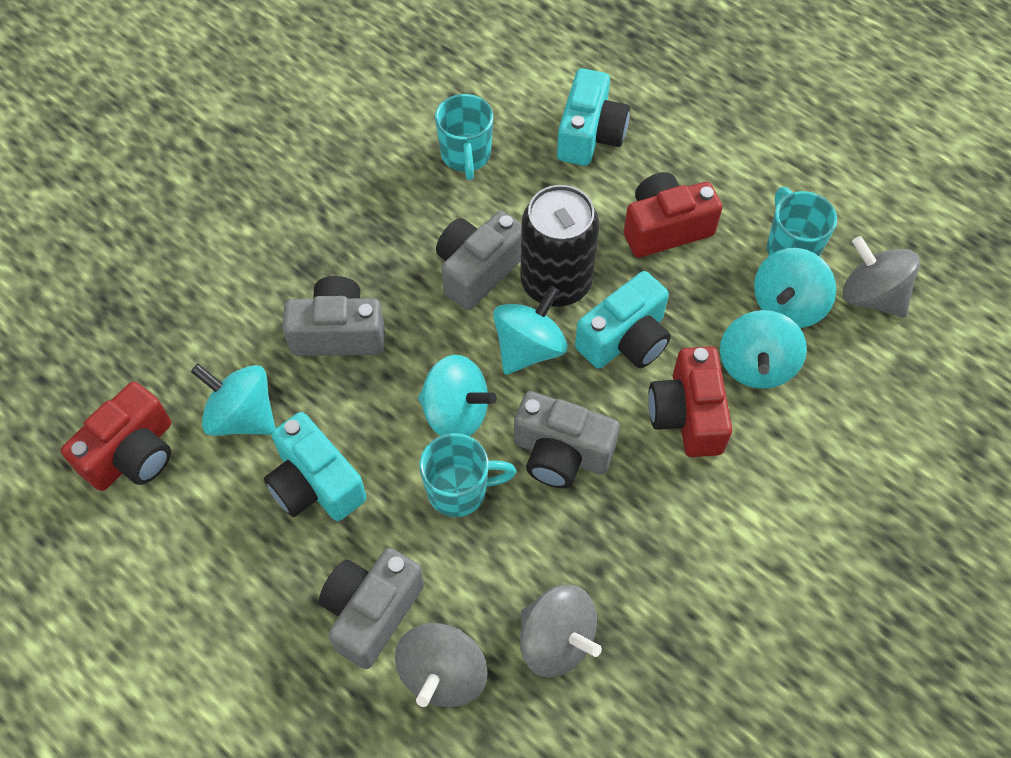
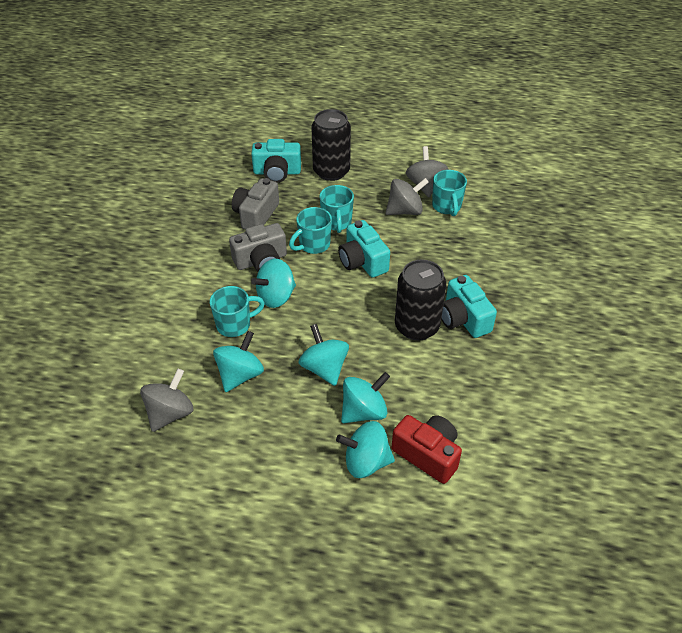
black can: [520,185,599,307] = 1 -> [311,109,351,181] [395,259,446,341] = 2
grey camera: [282,276,385,356] [319,548,424,669] [436,211,522,310] [514,391,620,488] = 4 -> [229,223,287,272] [232,178,279,230] = 2
red camera: [61,382,171,491] [624,172,723,258] [648,346,732,457] = 3 -> [392,415,462,484] = 1
turquoise mug: [419,433,516,517] [435,94,493,180] [767,187,837,257] = 3 -> [210,286,265,337] [289,207,332,254] [320,185,354,233] [432,170,467,216] = 4

